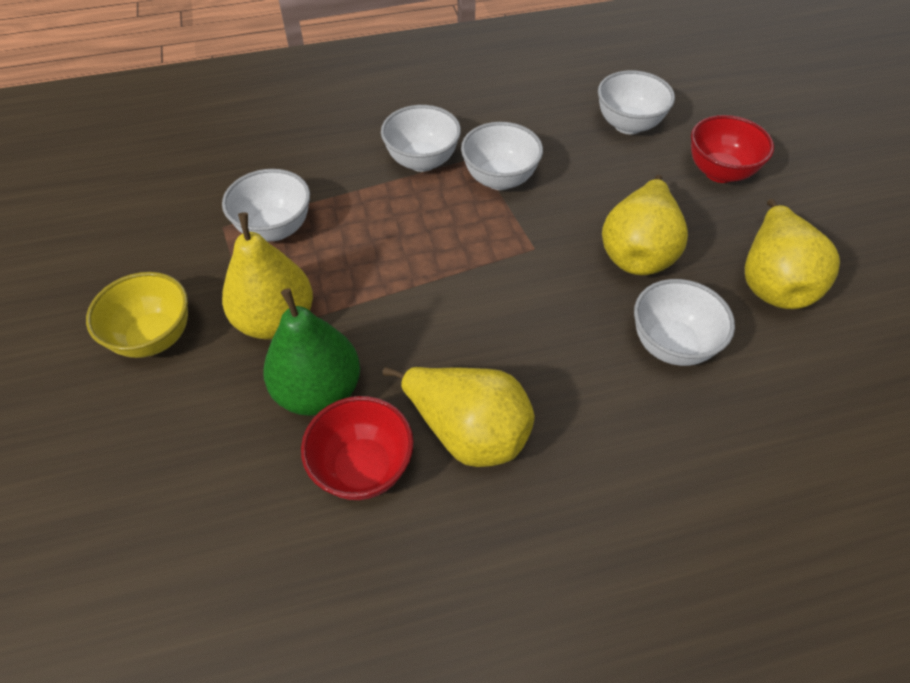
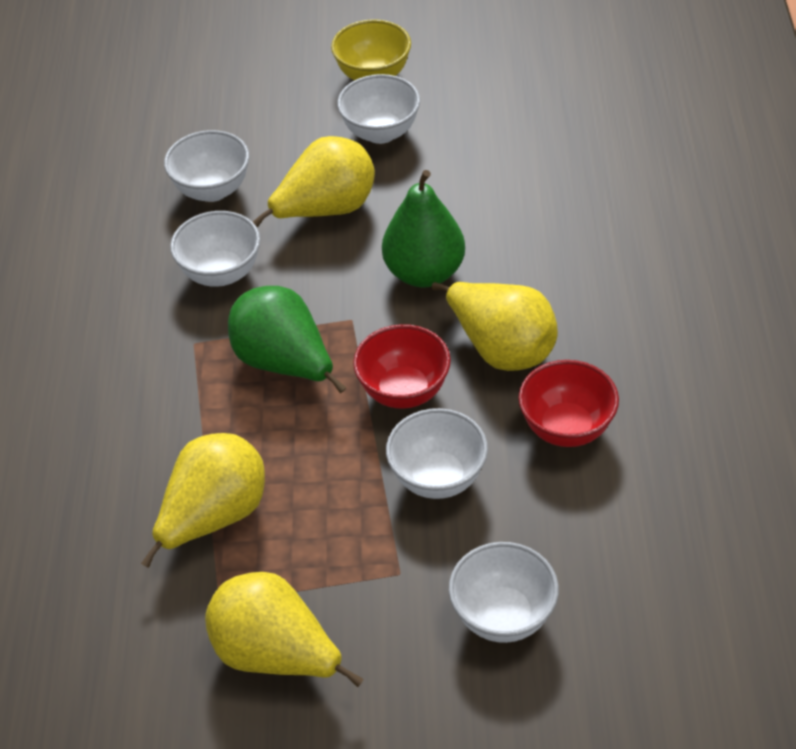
green pear: [263,288,360,416] = 1 -> [228,286,346,393] [382,170,465,288] = 2

